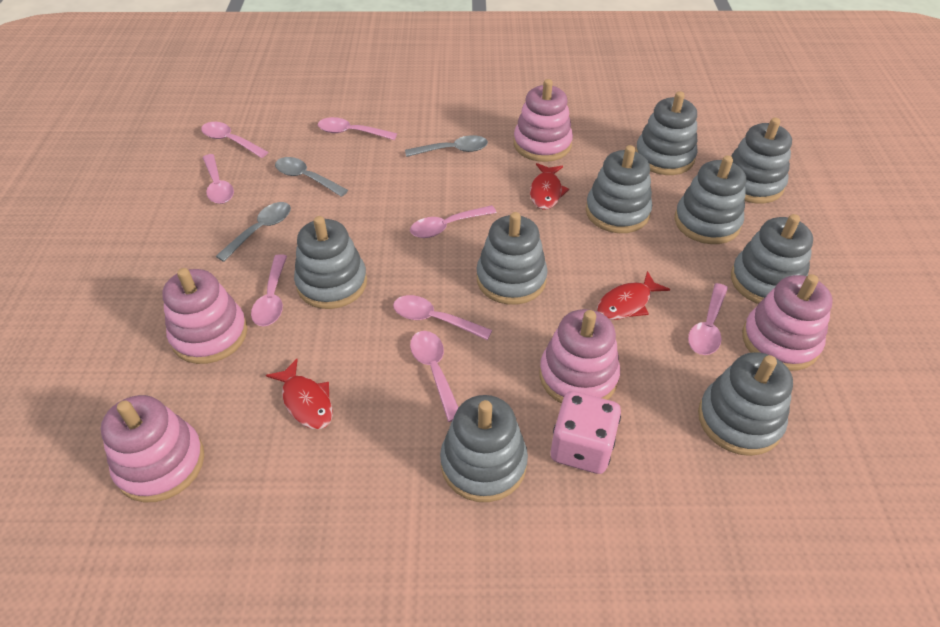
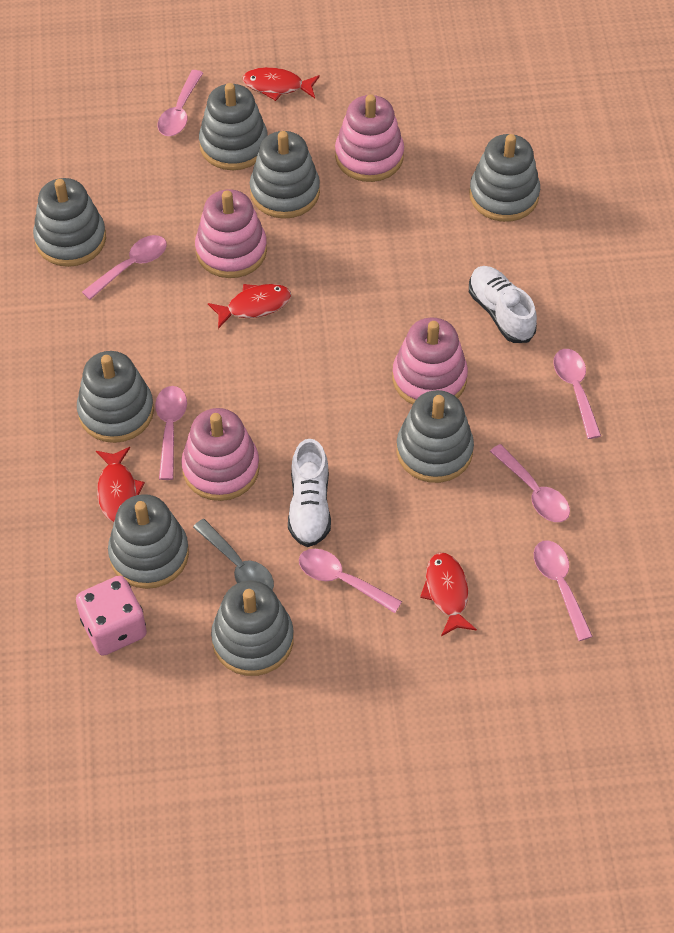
grey spoon: [216,202,291,262] [275,157,348,197] [405,135,488,157] = 3 -> [193,519,274,590] = 1
grey stacking toy: [294,216,367,309] [440,395,528,502] [477,212,548,305] [586,145,652,233] [635,91,698,175] [675,155,746,244] [698,352,793,456] [731,118,792,203] [731,214,813,304] = 9 -> [33,178,106,267] [77,351,154,443] [108,494,189,589] [199,83,268,170] [211,580,294,676] [250,131,320,219] [397,390,474,483] [469,134,540,222] = 8
pink spoon: [201,122,268,158] [203,154,234,204] [251,254,287,326] [318,117,397,140] [393,295,492,340] [410,205,497,238] [410,331,459,422] [688,283,728,355] = 8 -> [82,235,167,300] [155,386,187,480] [158,70,203,136] [299,549,402,613] [490,444,570,522] [534,540,593,641] [553,349,601,439] = 7
pink stacking toy: [101,395,204,503] [162,268,247,364] [514,79,573,162] [539,309,620,404] [742,274,833,371] = 5 -> [181,408,260,501] [195,189,267,278] [335,94,404,182] [393,317,468,405] = 4
red fish: [266,359,333,429] [530,163,569,210] [597,271,670,320] = 3 -> [96,447,145,522] [208,284,291,329] [242,67,320,101] [420,553,477,636] = 4
white shoe: none = 0 -> [288,439,331,547] [469,266,537,343] = 2

